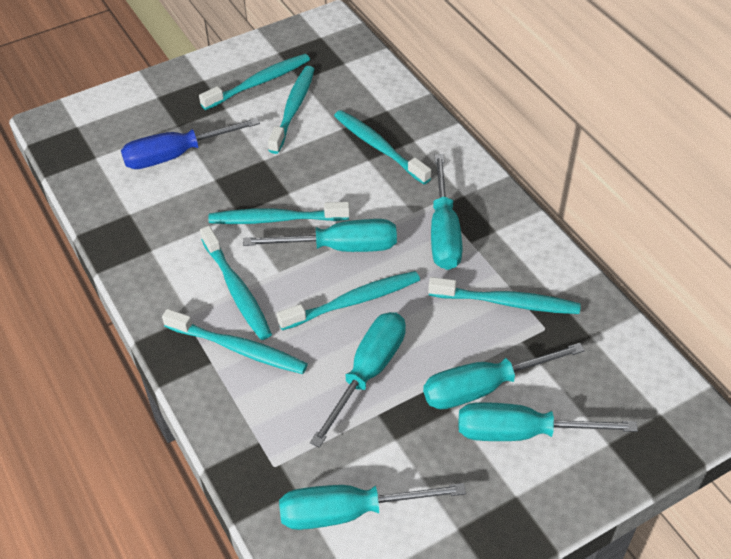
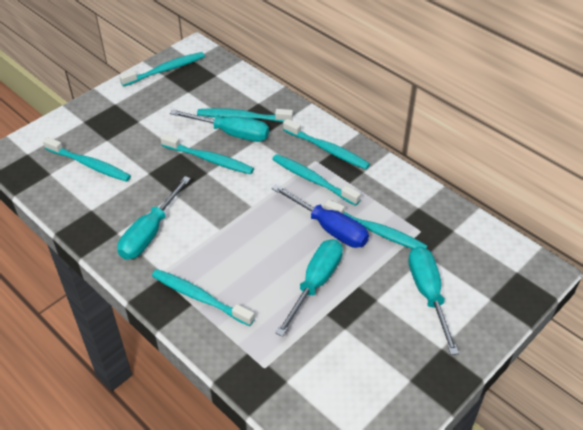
turquoise screwdriver: [243,219,397,252] [279,483,466,530] [310,312,406,448] [423,343,585,409] [431,154,463,270] [458,402,638,441] = 6 -> [117,176,191,260] [170,109,269,142] [276,239,343,337] [408,246,459,355] = 4

